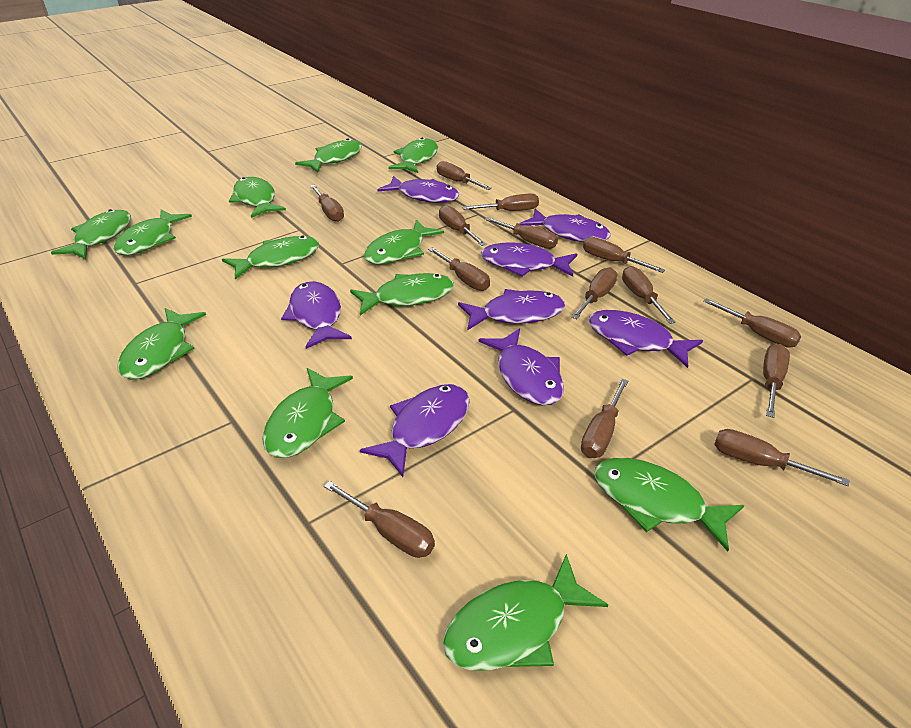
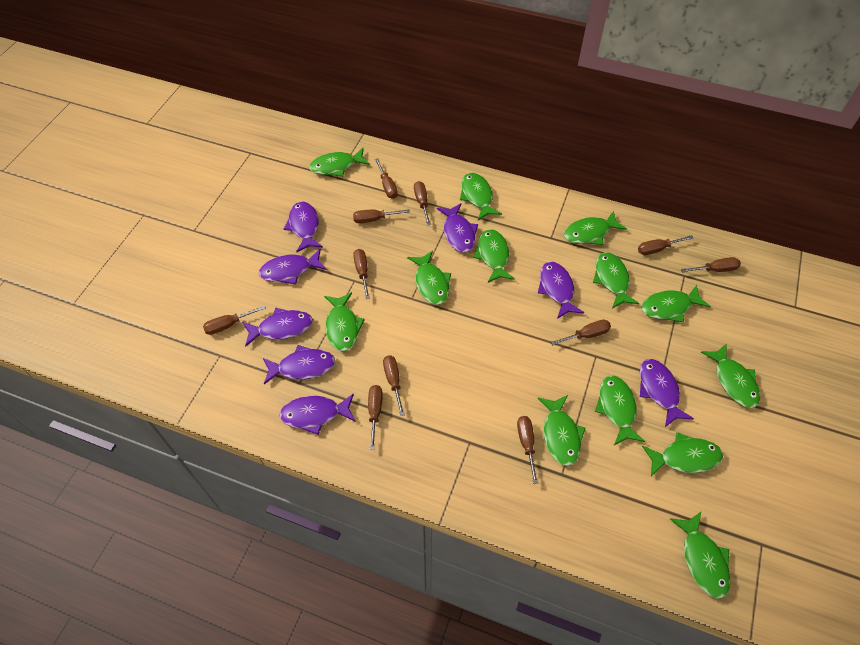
brown screwdriver: [310,185,344,222] [324,481,435,558] [428,247,490,291] [437,161,492,190] [439,205,487,246] [462,193,539,211] [485,217,558,249] [571,267,617,319] [581,379,628,458] [583,237,665,273] [622,266,676,324] [703,298,801,347] [714,429,850,486] [763,344,790,418] = 14 -> [203,305,266,335] [353,209,410,223] [353,249,370,299] [368,385,383,450] [375,159,398,199] [383,355,405,416] [414,181,431,225] [517,416,538,484] [551,320,611,346] [638,235,693,255] [681,257,741,272] = 11
green fish: [51,209,131,259] [113,209,192,255] [118,308,206,380] [222,236,319,279] [229,177,286,218] [263,368,353,458] [295,138,362,173] [350,273,454,315] [364,220,444,264] [388,137,438,173] [443,554,608,671] [594,458,744,551] = 12 -> [309,148,370,177] [324,292,365,351] [407,251,451,305] [460,173,502,220] [473,229,515,283] [538,395,586,466] [564,211,627,245] [593,253,639,309] [595,375,645,445] [641,285,710,322] [642,432,723,476] [670,512,731,599] [701,343,760,408] = 13

